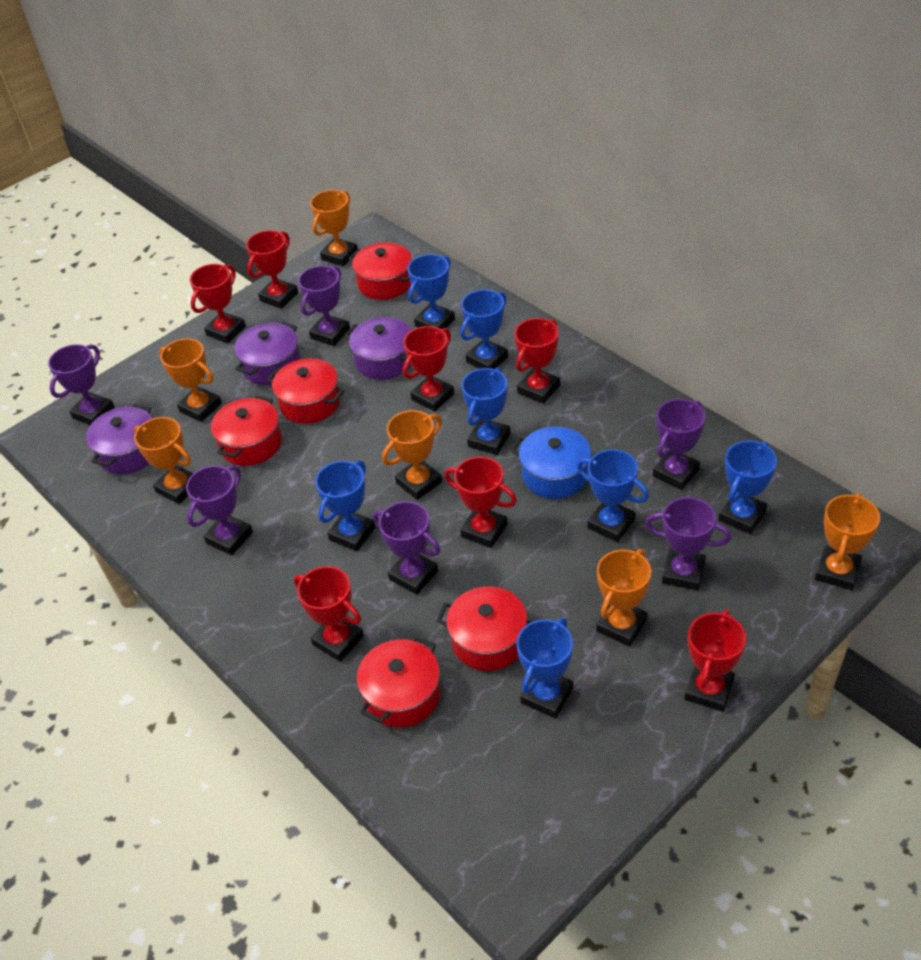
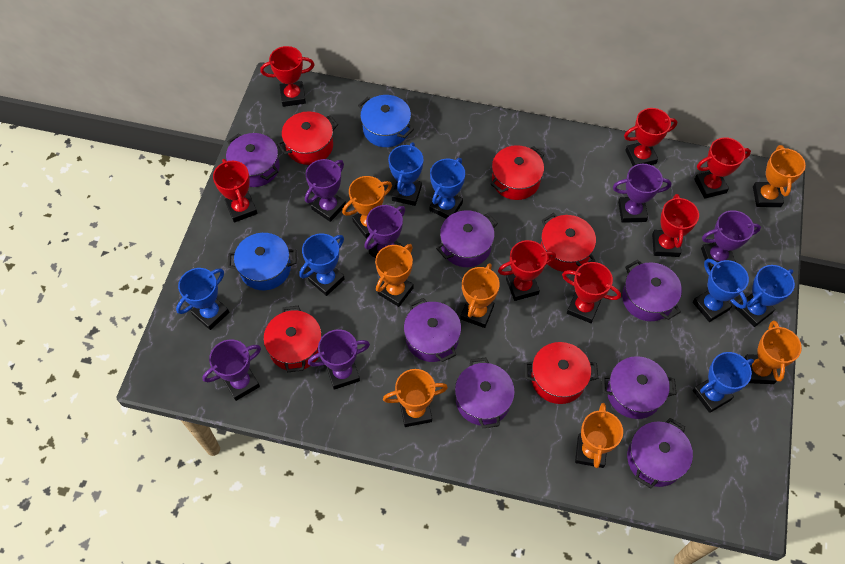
blue pot: [510,426,591,499] = 1 -> [228,233,297,290] [358,95,414,147] = 2
orange trophy: [134,417,194,504] [159,338,222,422] [310,190,358,266] [382,410,442,500] [596,549,651,647] [815,493,880,590] = 6 -> [342,176,392,239] [375,244,414,307] [383,369,448,427] [460,263,500,328] [575,403,623,468] [744,320,802,384] [753,145,806,207] = 7
purple pot: [86,404,153,474] [234,322,301,385] [344,317,412,380] = 3 -> [226,133,280,187] [404,298,461,362] [436,210,498,267] [455,357,515,428] [601,356,677,419] [622,260,682,321] [627,418,693,489] = 7

